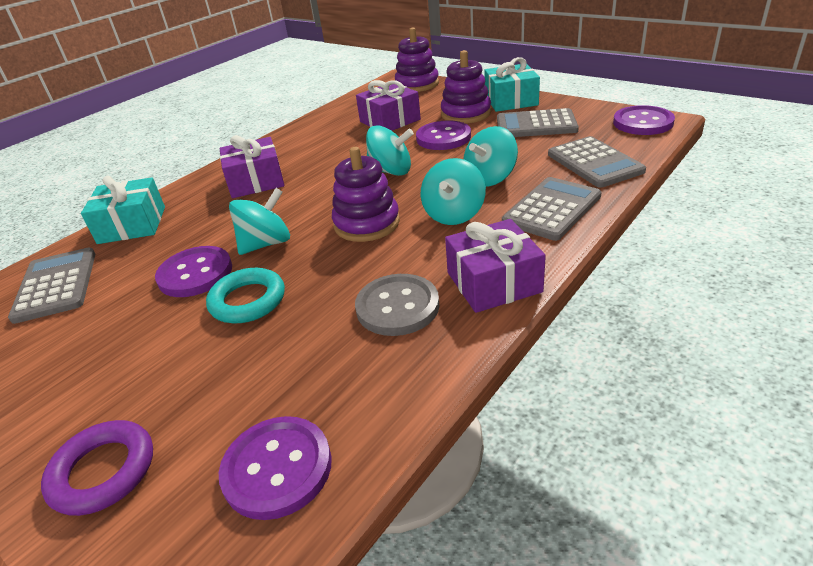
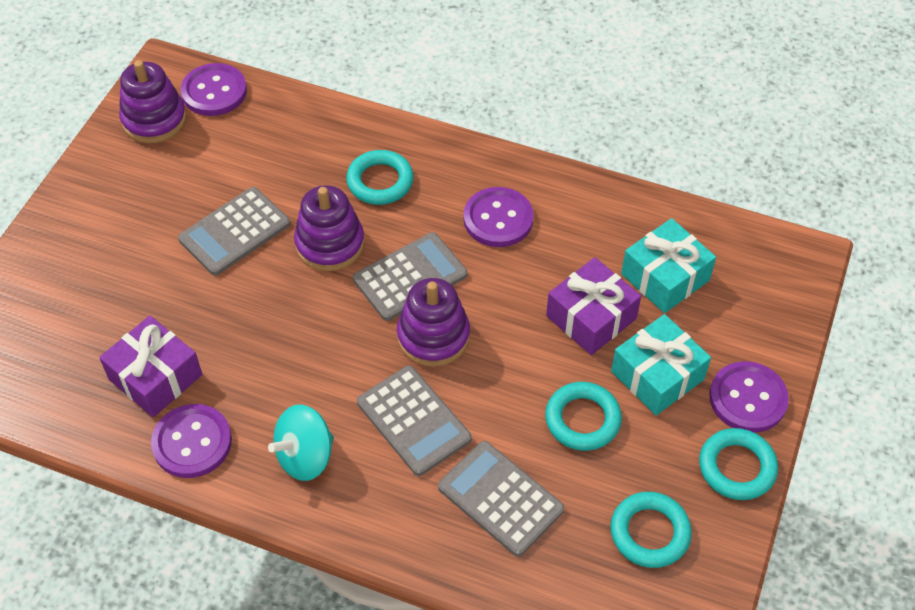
grey button: [355,274,439,336] = 1 -> none = 0
purple gift: [220,135,285,198] [356,80,421,131] [445,219,546,313] = 3 -> [99,316,202,417] [546,257,641,355] = 2
purple ring: [41,420,153,516] = 1 -> none = 0
turquoise ring: [206,268,285,323] = 1 -> [346,150,414,205] [545,382,622,451] [610,492,692,568] [699,428,778,500] = 4
turquoise spinning top: [229,188,290,255] [366,125,414,176] [421,158,486,225] [464,126,518,187] = 4 -> [268,405,334,481] = 1

